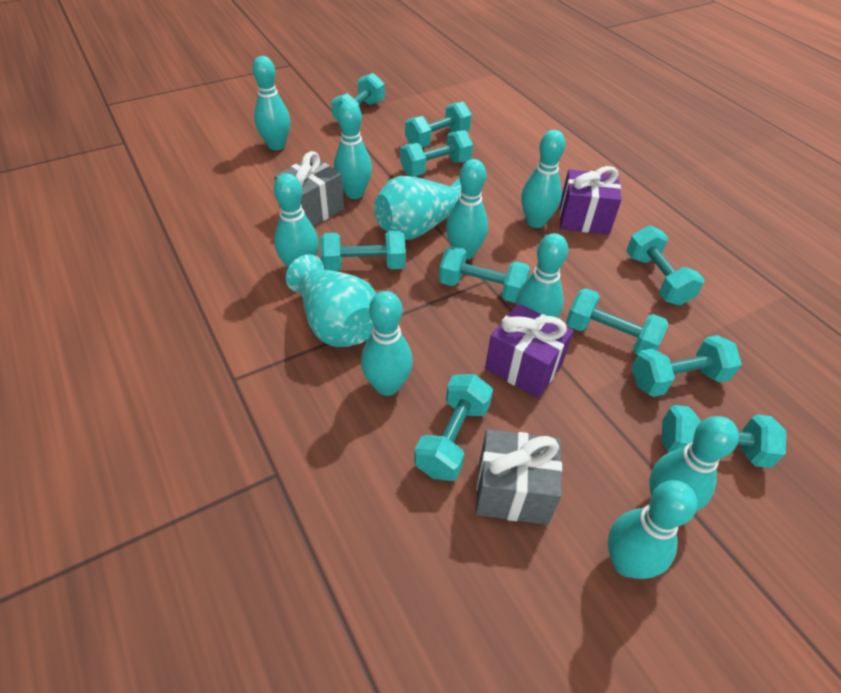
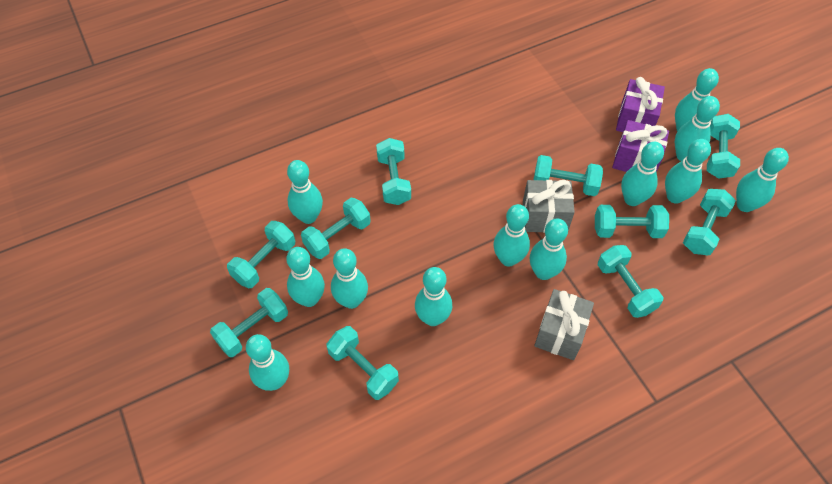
turquoise bowling pin: [253,56,290,150] [274,173,319,268] [334,101,372,199] [361,291,413,396] [446,159,488,260] [516,233,568,318] [521,130,566,228] [608,480,697,579] [649,416,739,511] = 9 -> [246,334,289,391] [286,247,325,307] [287,160,323,224] [331,248,368,309] [415,267,452,326] [493,204,530,267] [530,218,568,280] [621,142,664,206] [665,139,711,204] [675,68,719,131] [675,96,720,161] [736,148,789,212] = 12
turquoise vase: [286,254,377,347] [374,176,462,240] = 2 -> none = 0

